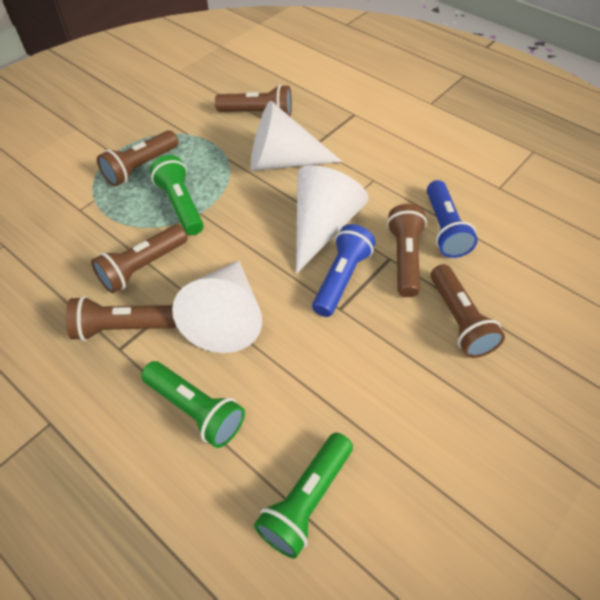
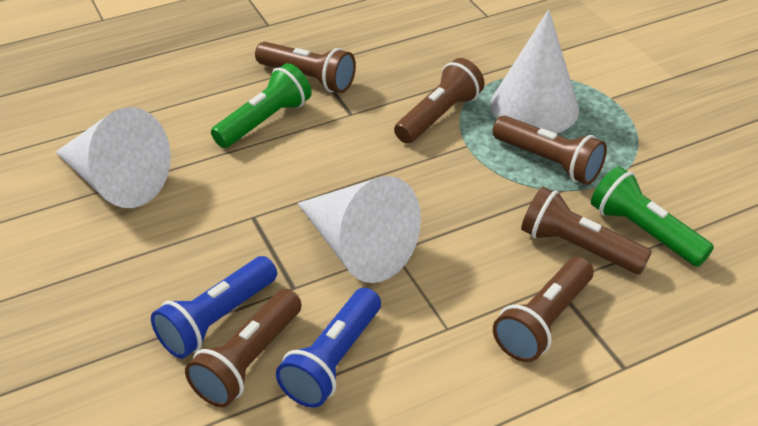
green flashlight: [141,361,245,448] [150,155,204,235] [254,433,353,559] = 3 -> [211,63,312,148] [591,166,714,267] = 2

